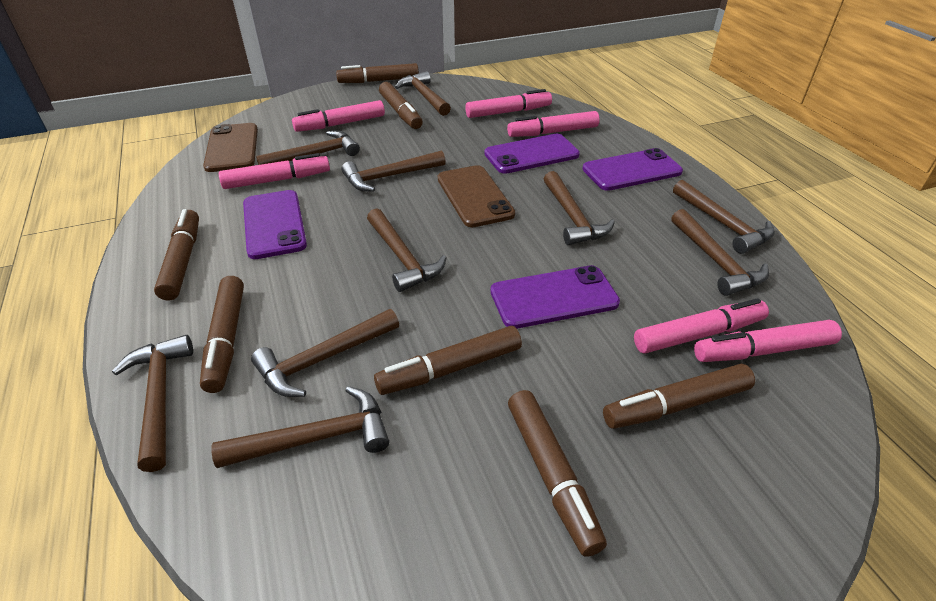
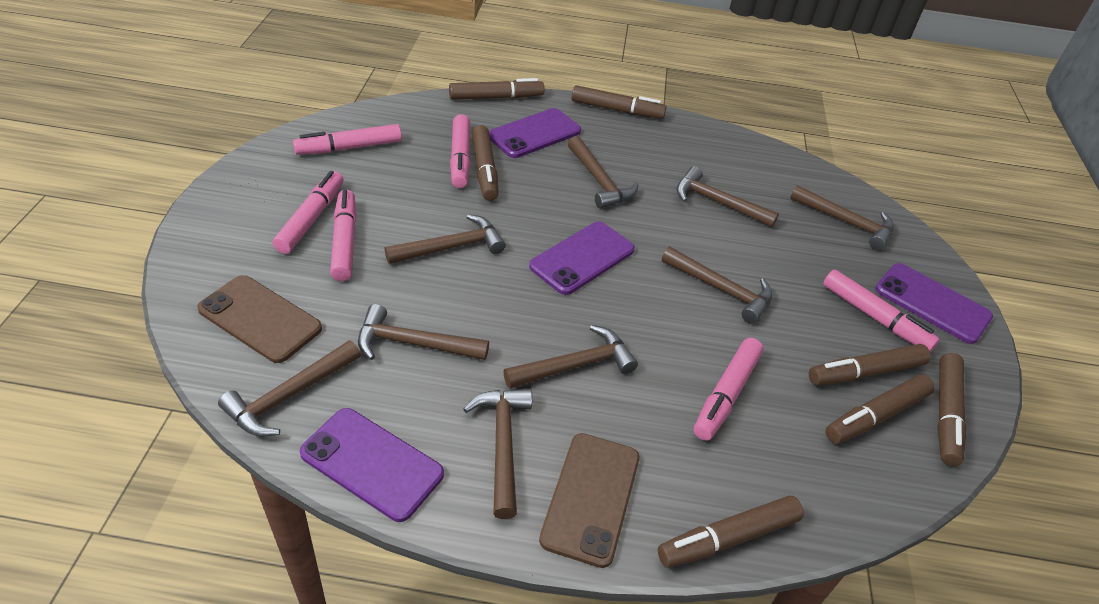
brown hammer: [112,335,193,472] [211,386,389,468] [251,309,399,397] [256,131,360,165] [341,150,446,192] [367,208,447,292] [395,71,451,116] [544,171,615,245] [671,209,769,296] [673,180,775,254] = 10 -> [218,340,361,437] [358,304,489,360] [385,214,506,264] [463,389,532,519] [503,325,638,389] [568,136,638,209] [662,247,773,324] [677,166,779,227] [790,185,894,250] = 9

